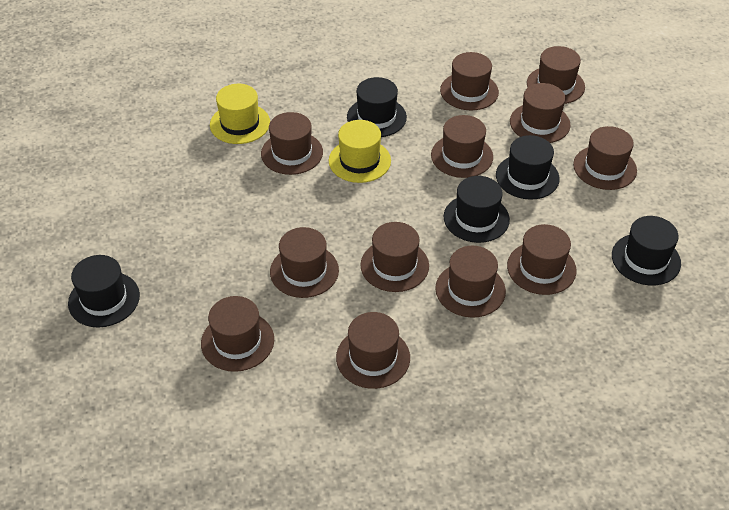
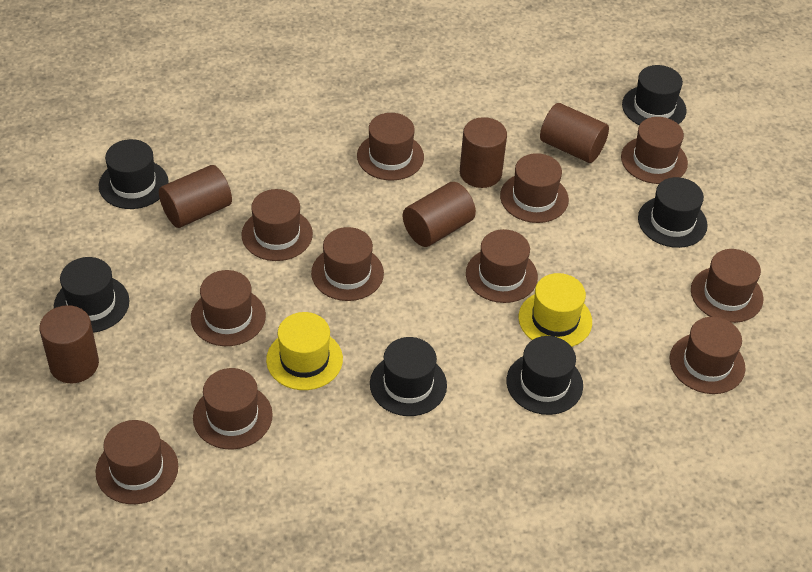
black hat: [68,255,140,327] [347,77,407,137] [444,176,510,243] [496,135,560,200] [612,216,681,286] = 5 -> [54,257,129,333] [99,139,169,209] [370,337,447,416] [506,336,583,415] [622,65,687,125] [638,177,708,248] = 6
brown cylinder: none = 0 -> [39,305,99,384] [159,165,232,228] [403,182,476,247] [460,117,507,188] [540,103,609,163] = 5
brown hat: [201,296,274,372] [261,112,323,175] [270,227,339,298] [336,312,410,389] [360,222,429,292] [431,115,493,178] [435,246,506,318] [440,52,499,111] [507,224,576,295] [510,83,571,143] [527,46,585,104] [573,126,637,190] = 12 -> [95,420,178,504] [191,270,266,346] [193,368,273,449] [242,189,313,261] [311,227,384,301] [357,113,424,180] [466,229,538,303] [500,153,569,223] [621,117,688,184] [670,317,745,394] [691,249,764,323] = 11

